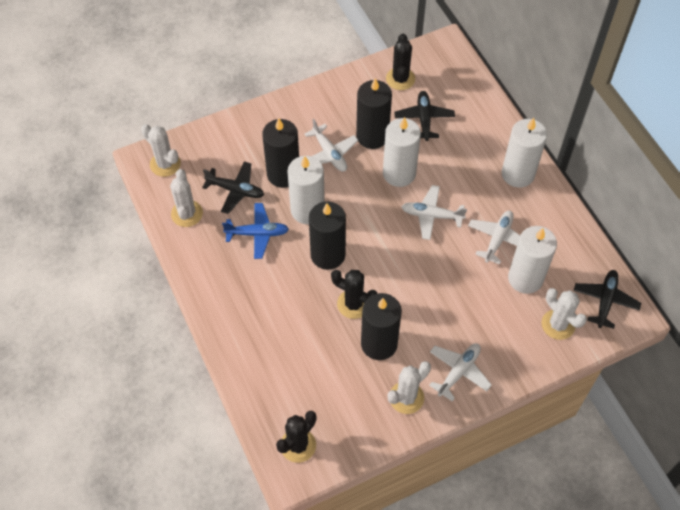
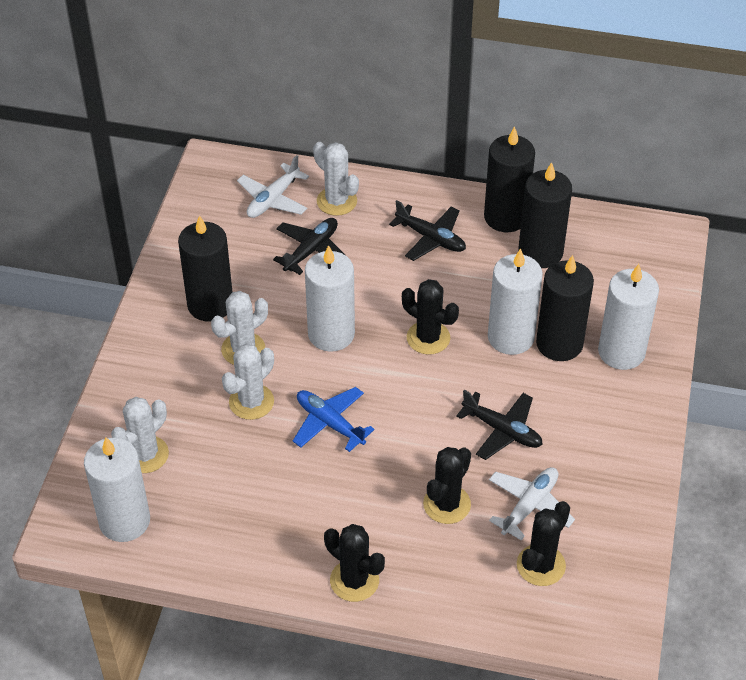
black cactus: [276,411,316,463] [331,270,377,319] [386,34,415,90] = 3 -> [324,524,385,602] [402,279,459,355] [423,447,471,524] [517,501,570,586] = 4
white plane: [304,119,358,172] [401,185,467,240] [429,343,492,401] [468,211,520,265] = 4 -> [237,155,309,218] [489,467,575,540] = 2

